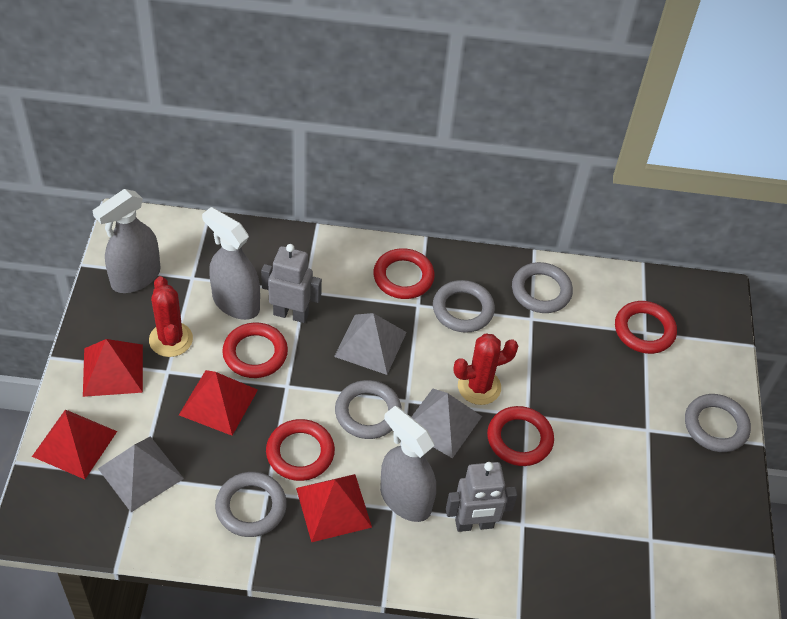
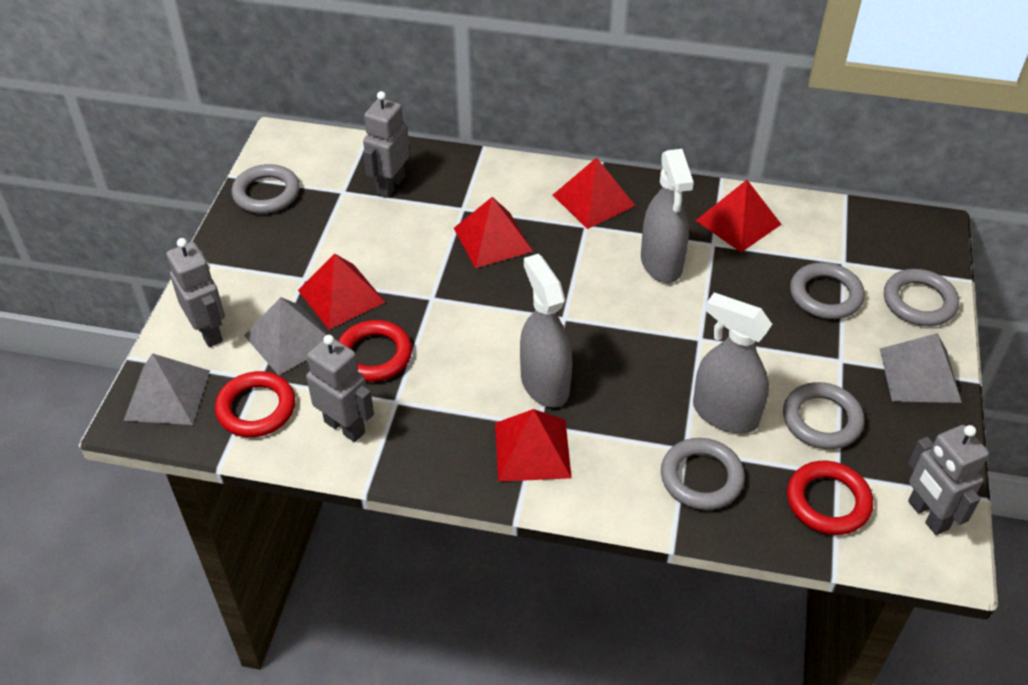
grey robot: [261,244,322,323] [446,462,517,532] = 2 -> [166,238,225,347] [306,335,374,442] [363,91,410,198] [908,425,989,535] = 4
red cactus: [149,276,193,357] [453,334,518,405] = 2 -> none = 0
red pyramid: [32,409,117,479] [83,339,143,397] [179,370,258,436] [296,474,372,542] = 4 -> [298,254,385,329] [454,197,533,268] [495,409,572,482] [553,158,635,229] [695,180,782,252] = 5
red ring: [222,322,288,378] [266,419,335,481] [373,248,435,299] [487,406,554,466] [615,301,677,354] = 5 -> [215,371,295,437] [338,320,412,382] [787,461,873,535] = 3

